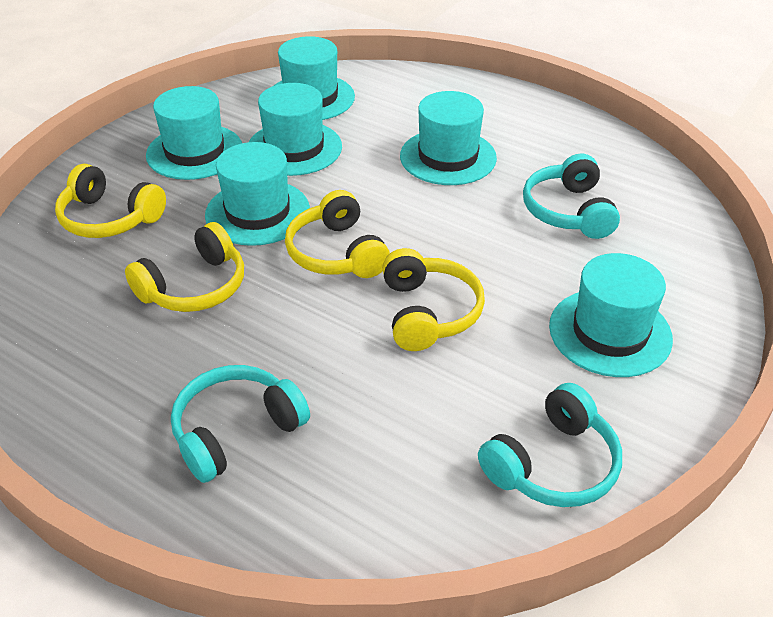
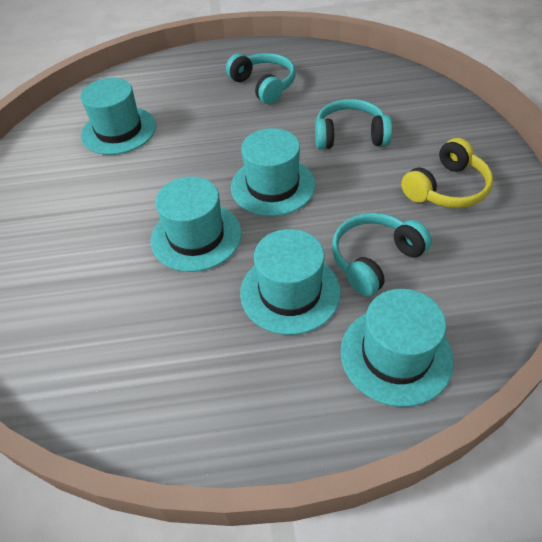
turquoise hat: [146,86,242,180] [205,142,310,246] [249,83,342,176] [274,36,355,120] [400,91,497,185] [549,253,673,377] = 6 -> [81,78,156,155] [151,176,242,272] [231,128,315,216] [240,229,341,335] [341,289,453,407] = 5
yellow headphones: [55,164,166,238] [125,222,244,312] [285,190,390,278] [382,248,485,351] = 4 -> [401,138,493,208] = 1

